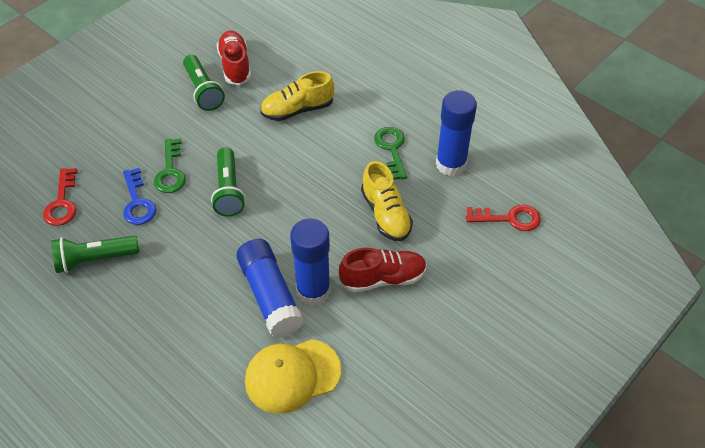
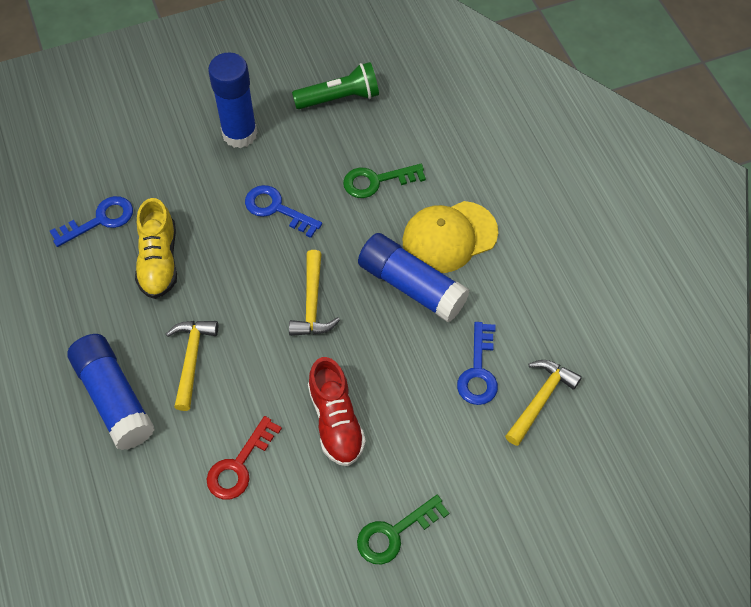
blue key: [123,168,156,225] = 1 -> [50,196,133,247] [245,185,322,238] [457,322,498,405] = 3
green flashlight: [51,235,139,273] [183,55,225,111] [211,147,245,216] = 3 -> [292,62,379,109] = 1
red key: [43,168,77,226] [466,205,541,231] = 2 -> [207,416,282,499] = 1
red shoe: [217,31,251,85] [339,248,427,293] = 2 -> [308,357,366,466] = 1
yellow hammer: none = 0 -> [166,321,218,411] [289,250,340,336] [505,360,582,446] = 3
yellow shoe: [260,71,334,121] [361,161,413,241] = 2 -> [135,198,177,299] = 1

